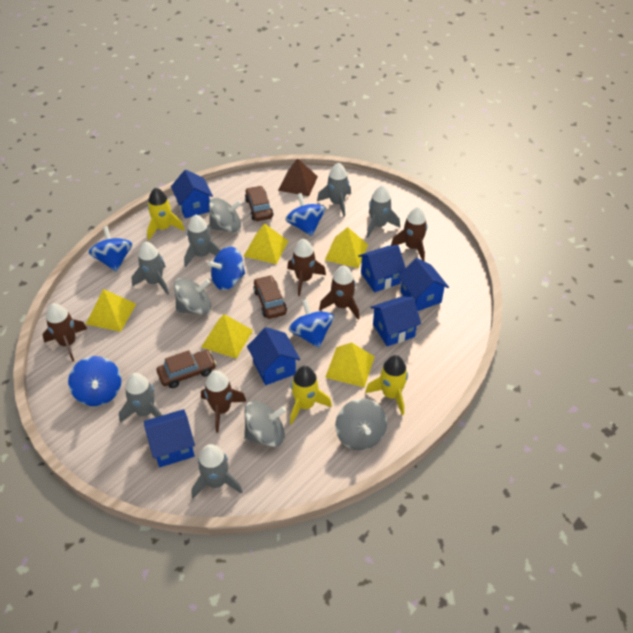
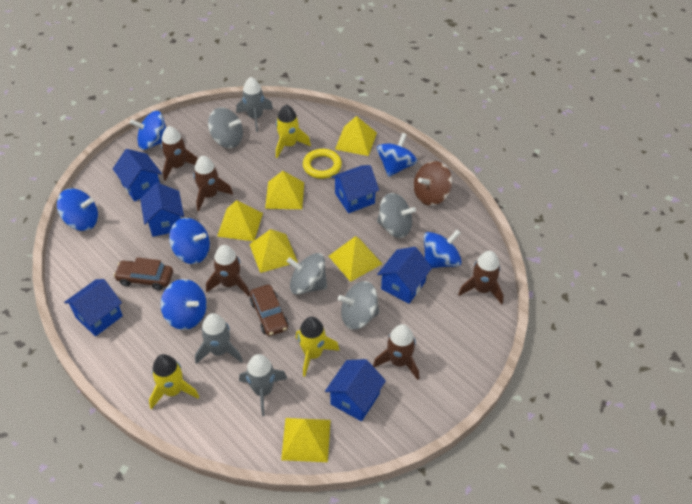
blue spinning top: [68,356,121,406] [89,226,132,272] [208,246,245,290] [285,193,325,236] [289,299,334,348] = 5 -> [57,188,98,231] [130,111,166,150] [161,279,207,330] [169,218,210,264] [377,133,417,177] [423,230,462,268] = 6
brown car: [157,350,216,388] [245,186,273,221] [253,275,287,319] = 3 -> [114,257,173,290] [250,284,288,336] = 2
brown pyramid: [278,158,318,196] = 1 -> none = 0
brown spinning top: none = 0 -> [414,161,452,206] = 1
grey rocket: [119,373,162,423] [132,242,169,295] [184,214,221,267] [192,444,243,498] [317,163,351,217] [367,185,400,238] = 6 -> [195,313,243,364] [236,77,273,132] [239,354,287,416] = 3
yellow pyramid: [86,289,136,332] [201,314,253,359] [243,223,288,264] [325,227,368,268] [325,342,375,388] = 5 -> [217,200,263,241] [249,229,298,273] [265,171,304,209] [281,418,331,462] [329,236,382,282] [335,116,377,156] = 6
yellow ring: none = 0 -> [303,149,342,179] = 1

